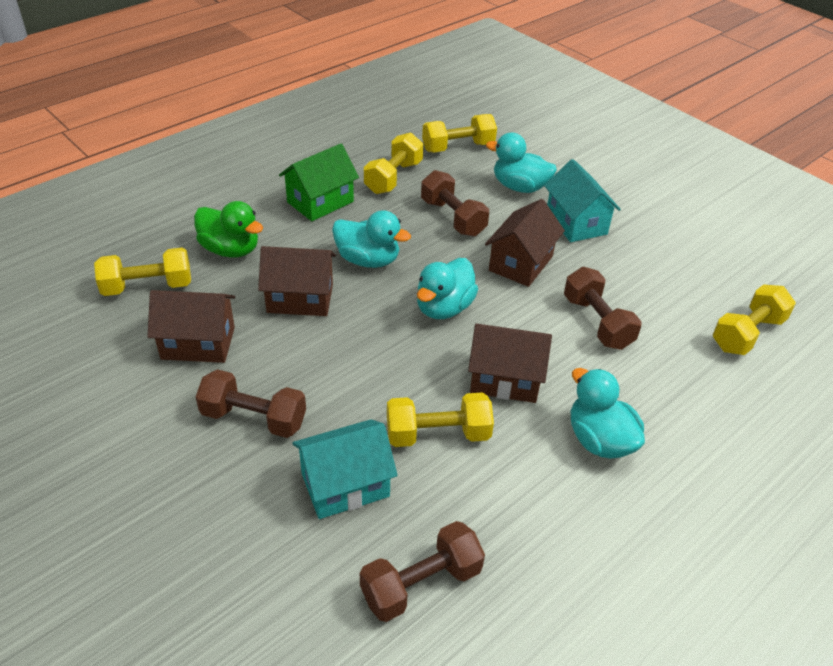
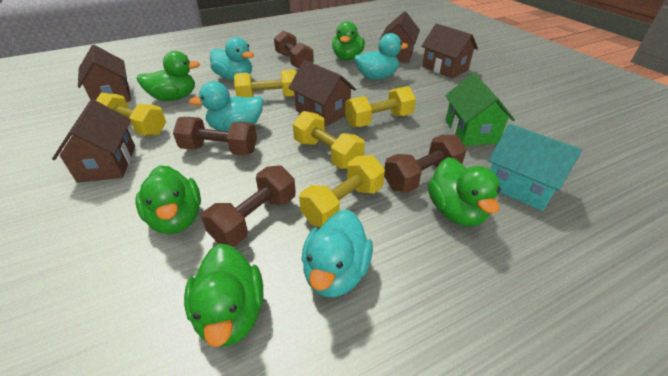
brown house: [147,290,235,363] [258,246,336,316] [468,323,552,403] [485,199,565,287] = 4 -> [52,99,135,183] [78,45,131,102] [289,60,356,127] [379,11,420,63] [421,24,478,78] = 5
green duck: [194,201,263,258] = 1 -> [136,165,201,234] [137,51,200,101] [184,244,263,347] [332,21,365,60] [428,157,501,226] = 5
turquoise house: [292,419,398,519] [544,159,621,242] = 2 -> [488,124,582,211] = 1

